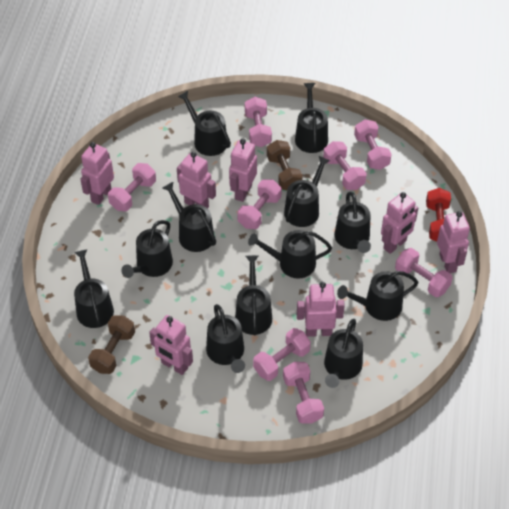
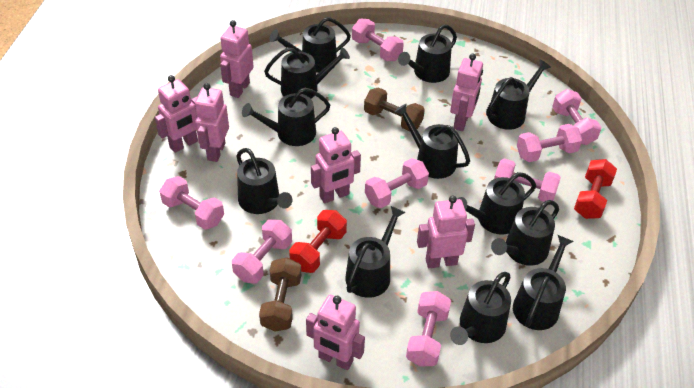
red dumbbell: [426,188,451,242] = 1 -> [289,210,347,273] [574,159,617,219] = 2

